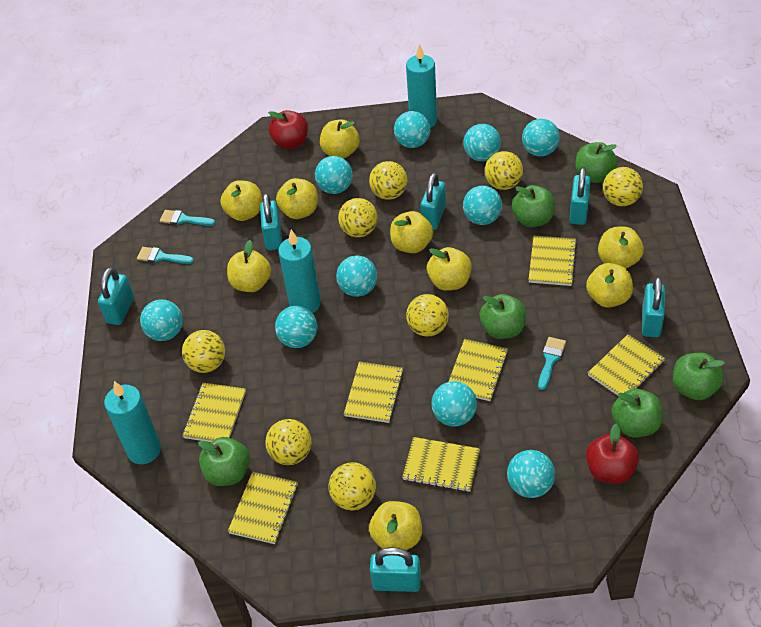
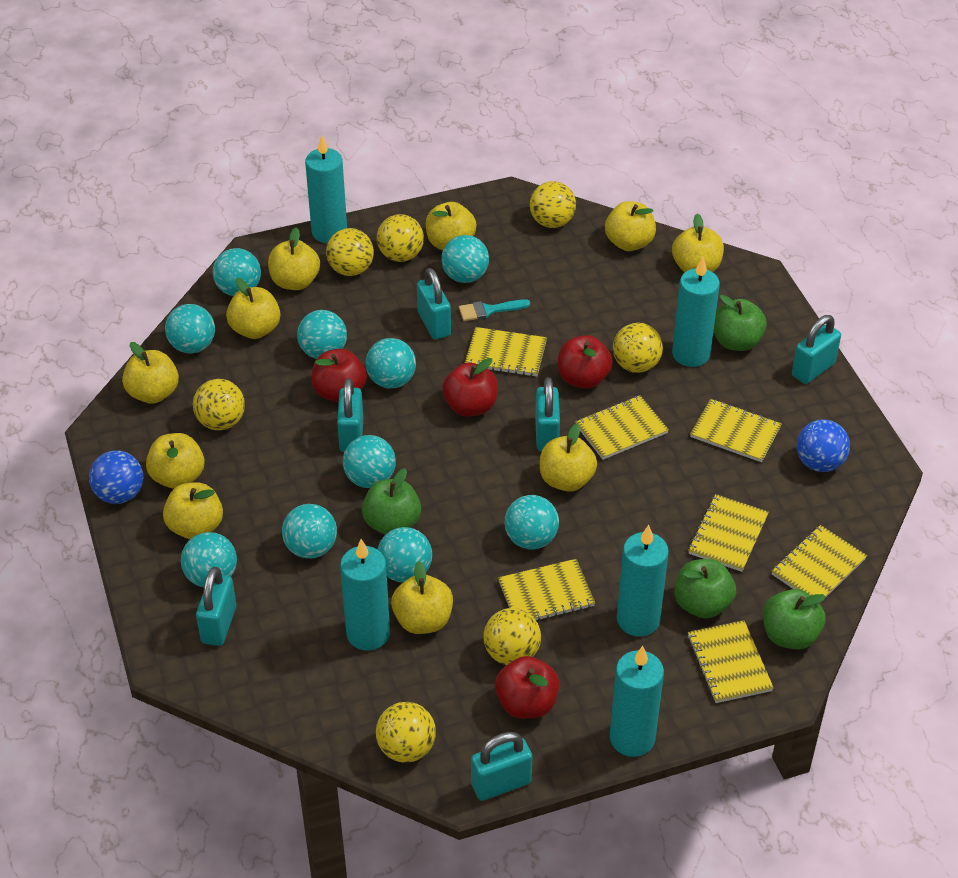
blue ball: none = 0 -> [89,450,143,504] [797,419,850,472] = 2
green apple: [198,437,250,486] [480,294,526,339] [512,185,555,227] [575,142,618,183] [611,389,663,438] [673,353,725,400] = 6 -> [362,468,421,535] [675,559,736,619] [714,295,767,351] [763,589,826,650] = 4
red apple: [268,110,308,149] [586,424,639,484] = 2 -> [311,349,367,402] [442,358,498,417] [495,656,559,719] [558,335,613,389] = 4
turquoise brush: [137,247,194,264] [160,210,216,226] [538,337,566,390] = 3 -> [459,299,530,321] = 1
turquoise candle: [104,381,161,464] [278,230,321,313] [406,44,437,128] = 3 -> [305,135,347,243] [340,539,390,650] [610,646,664,757] [617,525,669,637] [672,257,720,367] = 5
yellow apple: [220,180,262,221] [227,240,271,292] [276,178,318,219] [320,119,360,158] [369,501,422,550] [390,211,433,253] [427,247,472,291] [586,263,633,308] [598,227,644,268] = 9 -> [122,342,179,404] [146,433,205,489] [163,482,223,539] [226,278,280,339] [268,228,320,290] [391,561,453,634] [426,202,476,250] [540,423,597,492] [605,201,656,251] [672,214,724,272] = 10
yellow ball: [182,330,225,373] [266,419,312,465] [328,462,376,511] [338,198,378,237] [369,161,407,200] [406,294,449,337] [485,151,523,190] [603,167,643,206] = 8 -> [193,379,245,430] [326,228,374,276] [376,702,436,763] [377,214,424,262] [484,608,541,665] [530,181,576,228] [613,323,663,373] = 7

